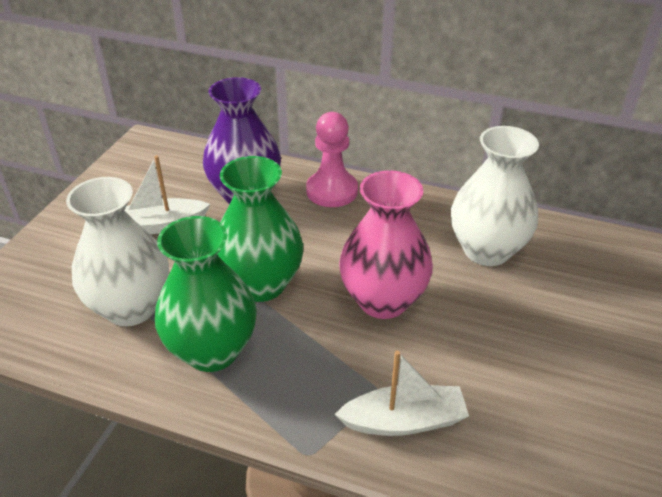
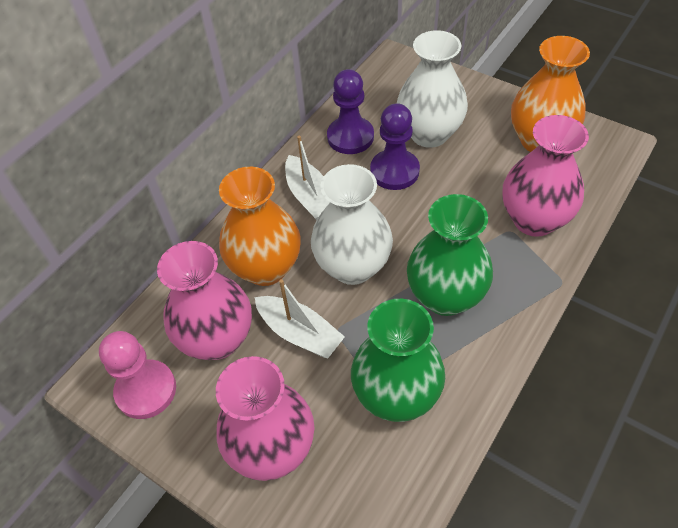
orange vase: none = 0 -> [219,167,301,286] [511,36,590,152] = 2
pink vase: [339,170,433,319] = 1 -> [157,241,252,360] [216,356,314,481] [502,115,589,237] = 3
purple pawn: none = 0 -> [327,69,374,154] [370,103,420,190] = 2
purple vase: [203,77,281,204] = 1 -> none = 0

